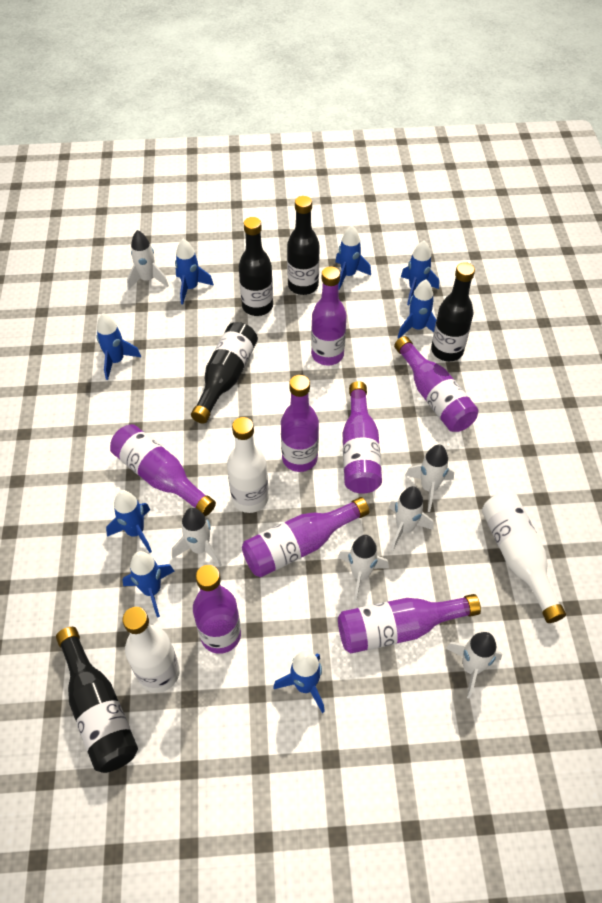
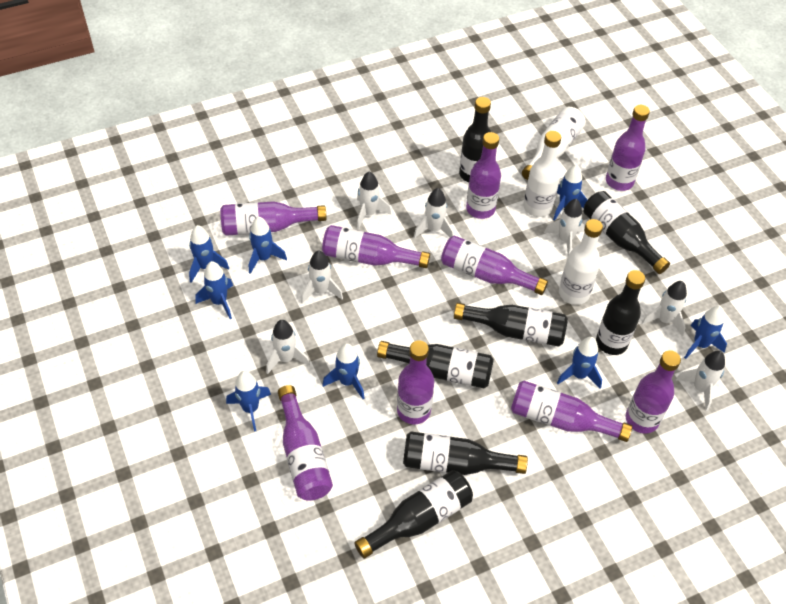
black bottle: [56,627,138,773] [191,322,258,424] [239,217,273,316] [287,196,320,295] [431,262,475,361] = 5 -> [354,470,473,559] [377,341,494,388] [403,432,528,475] [454,303,568,347] [459,97,491,182] [584,191,670,274] [596,270,645,355] = 7
purple bottle: [110,424,216,516] [193,565,241,654] [242,497,369,577] [281,375,319,472] [311,266,347,366] [338,594,481,653] [343,381,382,494] [394,336,478,432] = 8 -> [220,201,327,236] [278,385,333,501] [322,225,430,268] [397,340,434,424] [441,235,548,295] [466,132,501,219] [511,380,632,442] [606,105,650,191] [626,350,681,434] = 9
white rocket: [127,230,169,290] [172,508,222,566] [338,535,389,602] [389,486,433,551] [406,445,454,512] [446,632,502,699] = 6 -> [266,320,310,374] [301,251,343,304] [357,171,391,229] [414,188,454,238] [544,199,584,255] [641,281,687,337] [676,351,725,411] = 7

